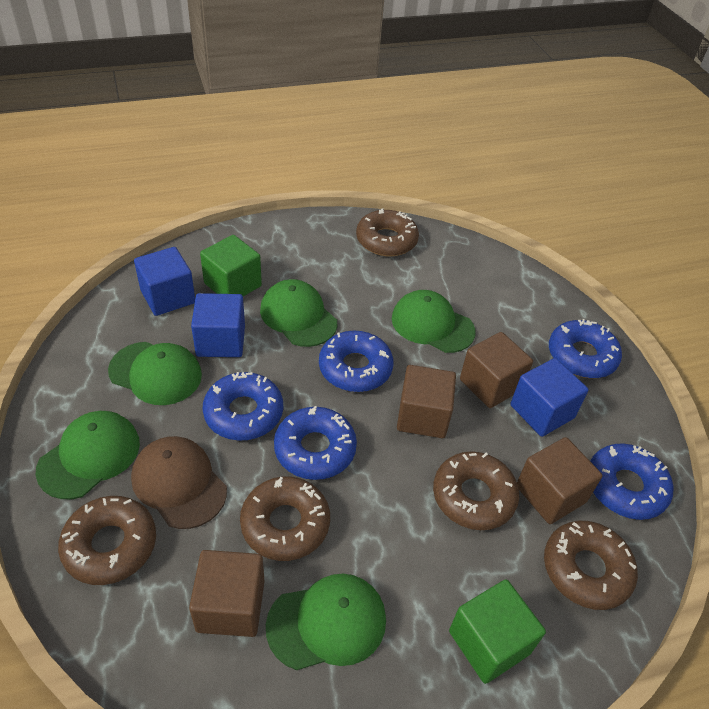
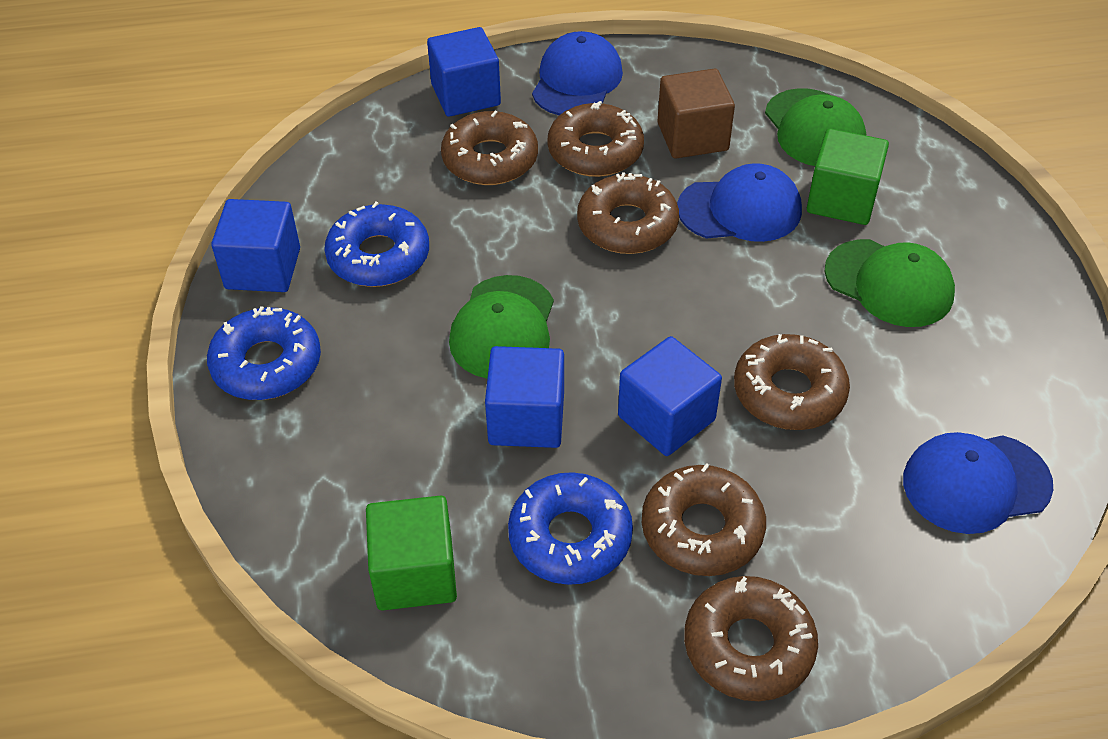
blue cap: none = 0 -> [532,31,623,115] [677,163,802,242] [903,432,1053,534] = 3
blue cube: [134,247,195,316] [191,293,245,357] [510,358,589,437] = 3 -> [211,199,300,292] [427,27,501,117] [485,346,564,448] [618,336,722,456] = 4
blue donut: [203,372,283,441] [274,406,357,480] [319,331,393,392] [549,319,622,378] [590,443,673,520] = 5 -> [207,306,321,400] [325,202,429,287] [508,472,633,585] = 3
brown cap: [131,436,227,529] = 1 -> none = 0
brown cube: [189,550,265,637] [397,365,456,438] [460,332,533,408] [517,437,603,524] = 4 -> [658,68,735,159] = 1
brown donut: [58,496,156,585] [240,476,330,561] [356,208,419,256] [433,451,519,530] [544,521,638,610] = 5 -> [441,111,538,185] [547,101,644,177] [577,172,679,254] [642,463,766,576] [684,576,818,701] [734,334,850,430] = 6
green cap: [36,411,140,499] [108,342,202,405] [260,279,337,347] [266,574,386,670] [392,290,476,353] = 5 -> [449,275,554,379] [765,88,866,166] [825,239,955,327] = 3

